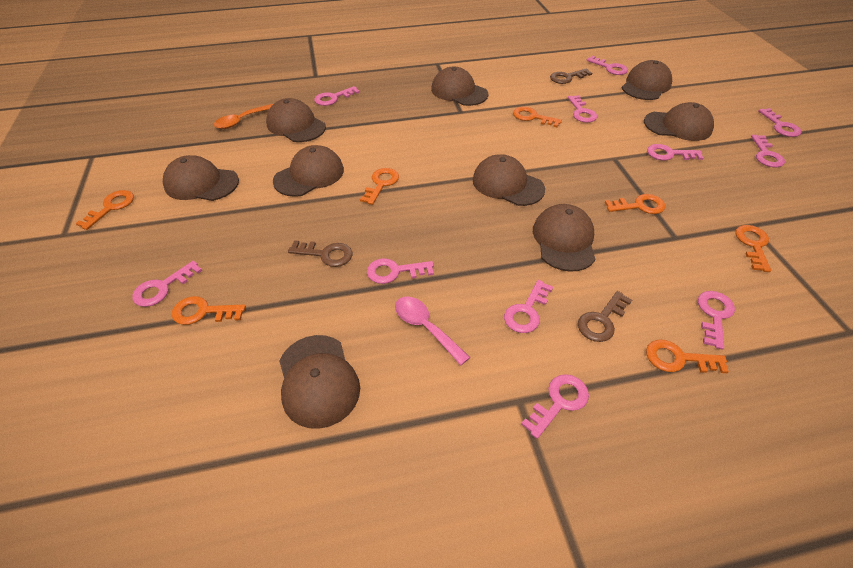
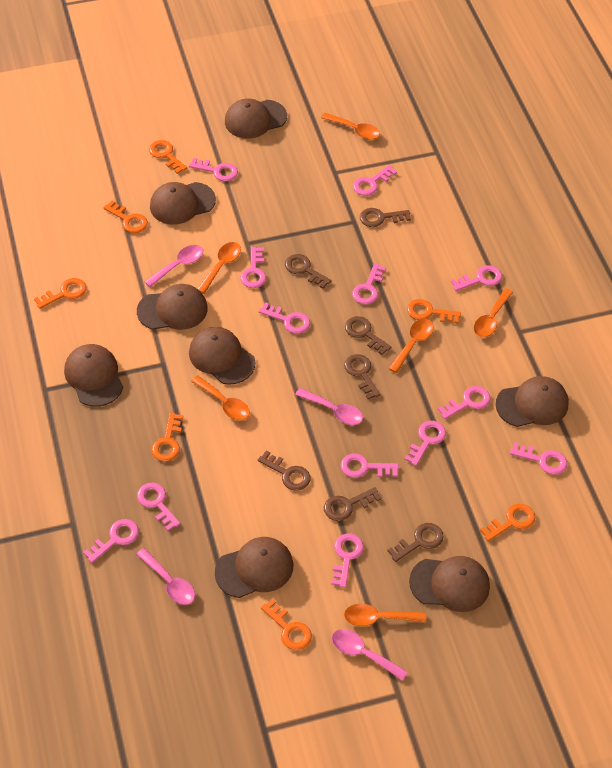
brown cap: [163,155,239,201] [266,98,326,142] [273,145,344,197] [279,335,360,429] [431,66,488,106] [473,154,545,206] [533,204,595,272] [622,60,672,100] [644,102,714,141] = 9 -> [64,344,123,407] [137,284,208,330] [150,182,216,225] [189,327,255,385] [215,537,293,598] [225,98,287,138] [409,556,490,612] [496,376,569,427] = 8
brown key: [288,240,353,267] [550,68,592,84] [578,291,632,342] = 3 -> [258,450,310,491] [285,254,332,289] [324,487,381,521] [344,354,381,399] [345,316,391,355] [360,208,411,227] [388,523,444,562] = 7
orange spoon: [214,104,273,129] = 1 -> [191,375,250,420] [198,242,241,294] [321,113,380,140] [344,604,426,626] [389,319,434,373] [474,288,513,337] = 6
pink key: [132,261,202,307] [314,86,360,106] [367,258,434,284] [504,280,553,333] [521,374,589,439] [568,95,597,123] [587,56,628,75] [647,144,703,160] [698,291,735,349] [751,135,785,168] [758,108,801,137] = 11 -> [83,519,139,563] [137,483,180,531] [189,158,238,181] [240,247,266,288] [259,302,310,334] [331,534,364,588] [340,453,399,478] [352,264,386,305] [353,165,397,196] [404,421,446,466] [438,386,491,419] [451,265,502,291] [510,442,567,475] = 13
pink spoon: [395,296,470,366] = 1 -> [136,548,195,605] [145,245,203,287] [295,388,363,425] [332,629,408,681] = 4

